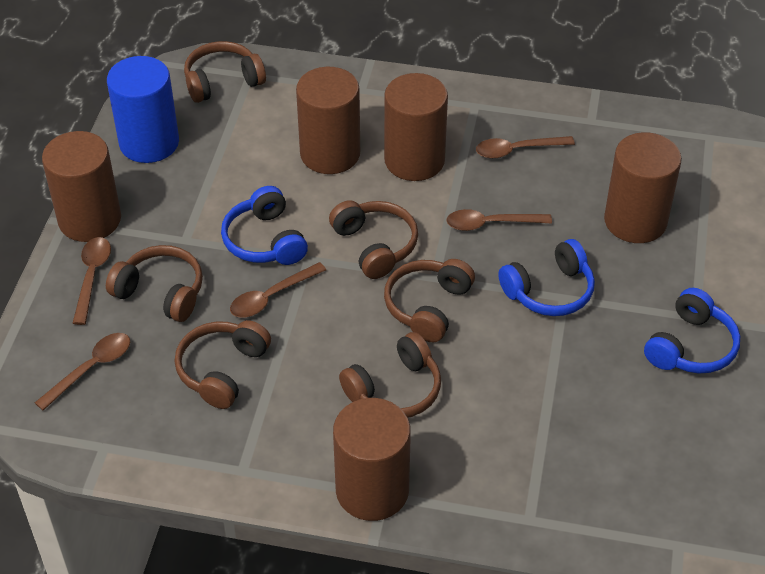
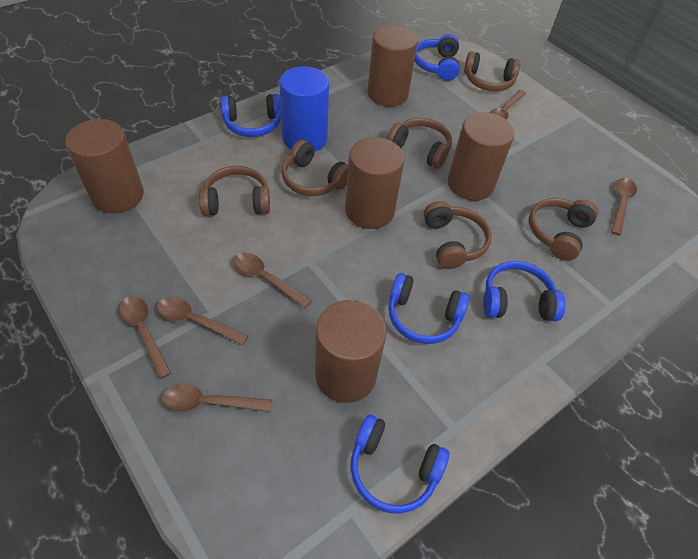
blue headphones: [221,186,308,265] [498,239,595,316] [644,288,740,374] = 3 -> [221,94,281,137] [351,415,450,514] [389,273,469,344] [415,34,460,81] [483,261,566,321] = 5
brown spoon: [35,333,130,410] [73,237,111,325] [230,262,326,318] [446,209,552,231] [476,136,575,159] = 5 -> [119,296,171,379] [157,297,248,345] [162,384,272,412] [233,253,312,308] [489,90,526,120] [611,178,637,236] = 6

